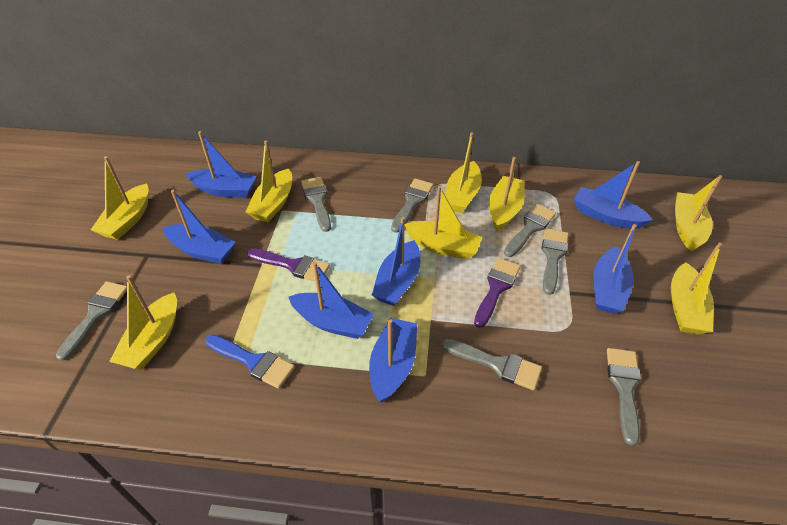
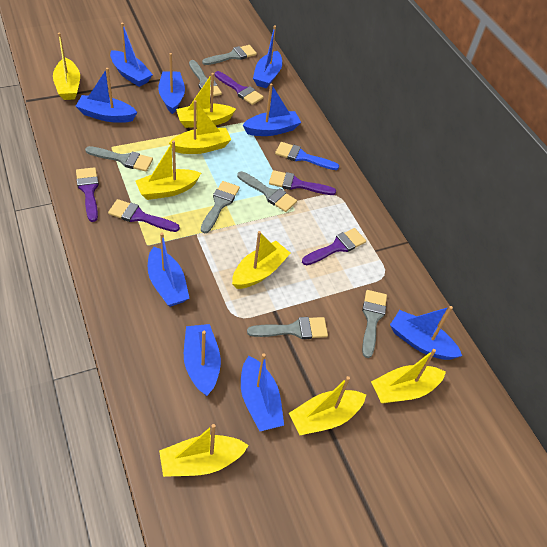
blue boat: [163,190,236,264] [186,131,257,198] [289,262,374,339] [369,318,417,402] [372,217,420,306] [574,161,652,229] [593,224,637,314] = 7 -> [76,68,137,123] [110,23,153,87] [148,232,189,307] [158,53,185,114] [184,324,221,396] [241,353,284,431] [243,83,301,136] [253,25,282,88] [390,306,462,360] = 9
purple brush: [247,249,330,281] [474,258,521,328] = 2 -> [76,167,99,222] [108,199,180,232] [215,71,264,105] [269,170,336,195] [302,228,366,265] = 5

